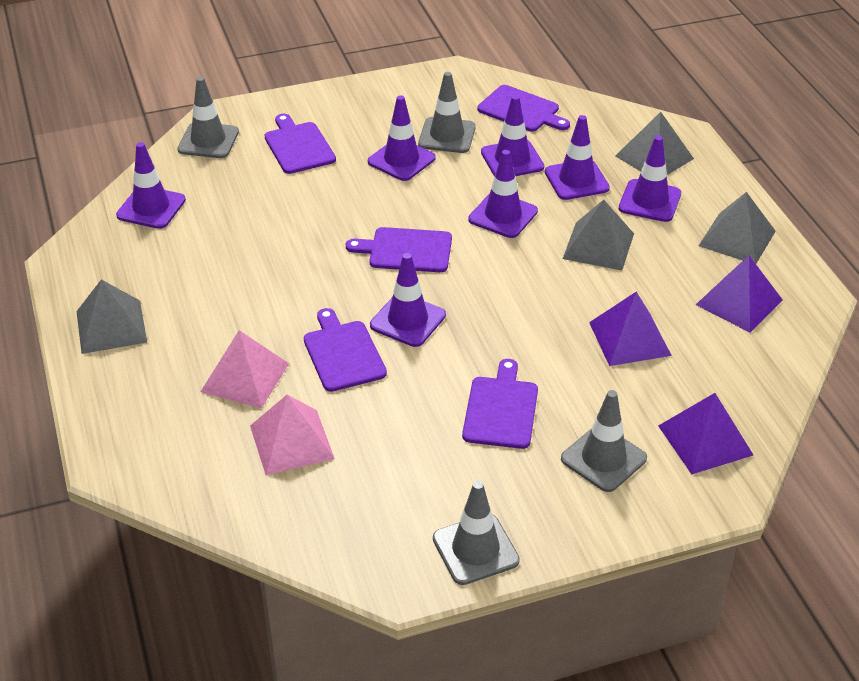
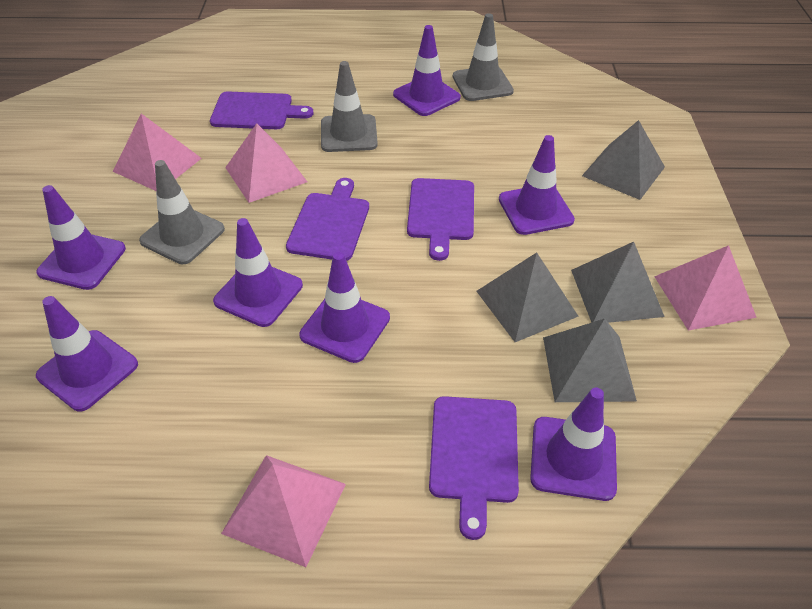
grey traffic cone: [177,77,239,158] [418,72,476,153] [433,481,520,585] [561,390,647,492] = 4 -> [139,160,225,264] [321,61,378,152] [453,13,514,101] = 3
pink pyramid: [201,330,289,408] [250,395,335,475] = 2 -> [113,114,202,191] [221,455,346,567] [225,123,307,203] [654,245,757,331] = 4
purple cutting board: [265,114,336,174] [304,308,387,392] [346,227,452,272] [462,359,538,449] [477,85,570,132] = 5 -> [210,92,314,129] [286,178,369,261] [407,178,474,261] [429,396,519,540] = 4
purple pyramid: [589,292,672,366] [658,393,753,474] [696,256,783,332] = 3 -> none = 0

